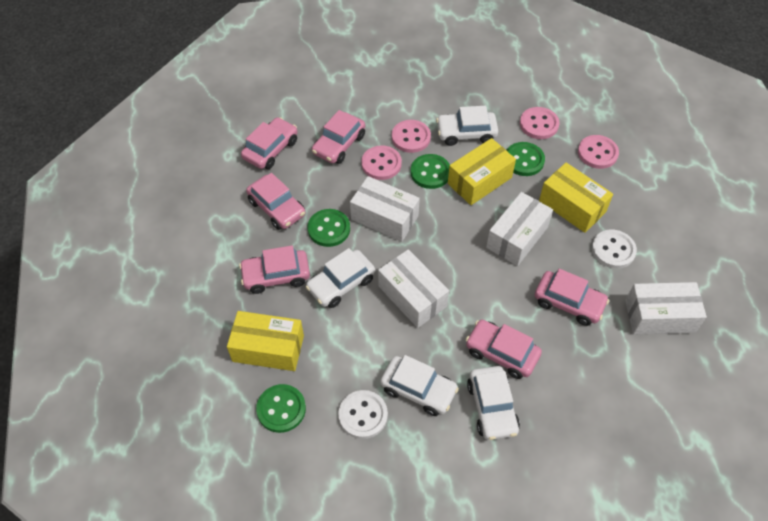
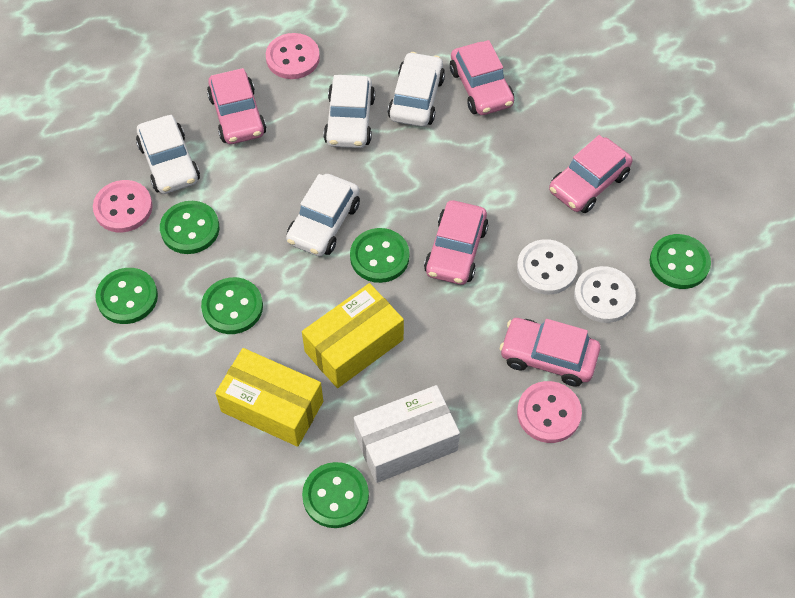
green button: [256,384,306,433] [308,209,350,247] [410,154,450,189] [506,142,545,176] = 4 -> [95,268,158,324] [160,201,219,254] [201,277,263,334] [302,462,369,528] [350,228,409,283] [650,234,711,289] = 6
pink button: [361,145,402,180] [392,120,431,153] [520,107,559,139] [578,135,619,169] = 4 -> [93,180,153,232] [266,33,320,79] [517,381,582,443] = 3
pink car: [239,246,310,294] [241,117,298,169] [246,173,306,230] [312,110,365,164] [466,319,542,379] [535,269,609,326] = 6 -> [207,68,266,144] [424,200,488,285] [450,40,514,115] [500,318,601,386] [549,135,632,213] = 5
white box: [350,176,420,242] [378,249,449,328] [486,192,553,266] [625,282,707,334] = 4 -> [354,385,460,483] = 1
yellow box: [227,311,304,371] [448,138,516,205] [539,163,613,233] = 3 -> [215,348,323,447] [302,283,404,388] = 2

